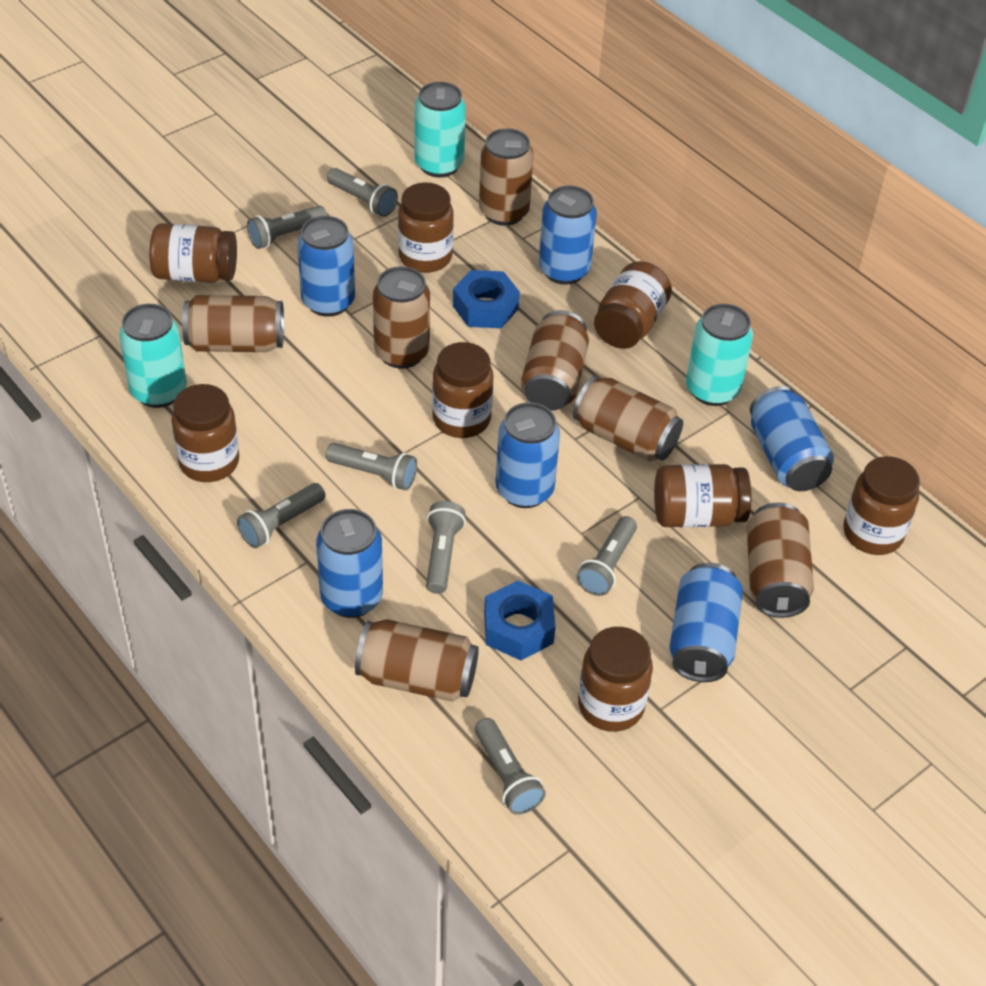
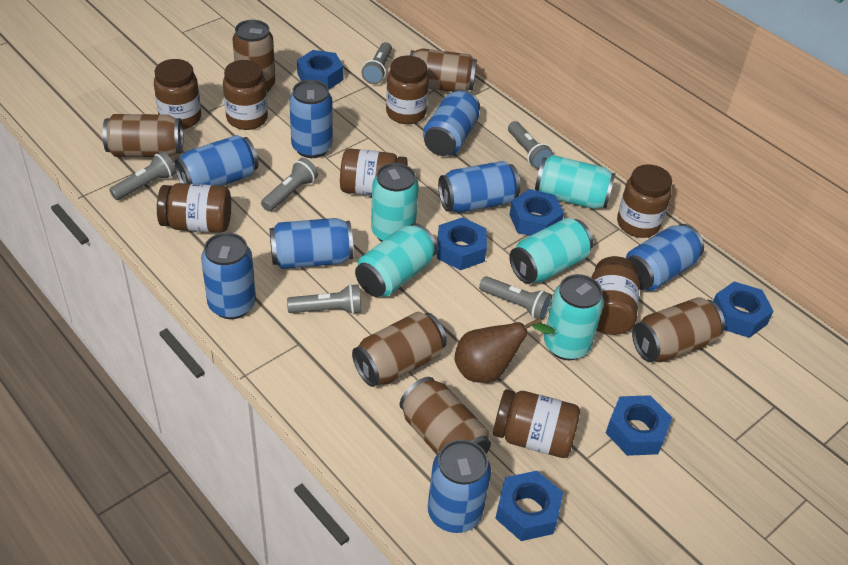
blue can: [297,216,355,317] [316,509,383,618] [496,402,560,508] [539,185,597,285] [669,563,743,682] [750,386,834,491] = 6 -> [175,135,259,186] [201,232,256,319] [270,218,353,269] [289,80,333,158] [423,89,480,156] [427,440,491,533] [438,161,520,213] [626,224,704,291] = 8
blue nut: [453,270,520,328] [484,581,556,660] = 2 -> [297,50,343,89] [437,217,487,270] [495,471,563,541] [509,189,564,236] [606,395,672,456] [713,282,774,338] = 6
brown can: [182,295,284,352] [355,619,479,702] [373,266,430,369] [479,128,534,226] [521,310,589,411] [573,376,683,462] [747,502,814,618] = 7 -> [103,114,183,157] [232,20,275,92] [352,312,447,387] [400,377,491,454] [410,48,477,92] [632,297,725,362] = 6
brown pear: none = 0 -> [455,318,555,383] = 1
grey flashlight: [237,483,326,548] [247,206,327,249] [326,443,417,490] [327,168,398,217] [426,501,466,594] [475,718,546,815] [576,516,637,596] = 7 -> [109,151,176,200] [261,158,318,212] [287,284,361,314] [362,42,392,84] [479,276,552,320] [508,121,553,169] = 6
turquoise can: [119,304,187,408] [414,82,466,178] [686,304,753,406] = 3 -> [355,223,437,297] [371,163,419,242] [509,218,593,284] [535,155,616,209] [544,274,604,360] = 5

